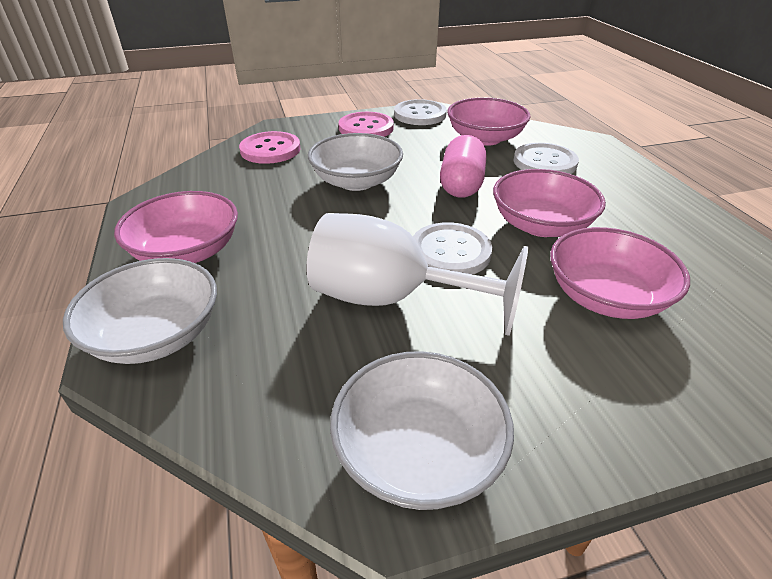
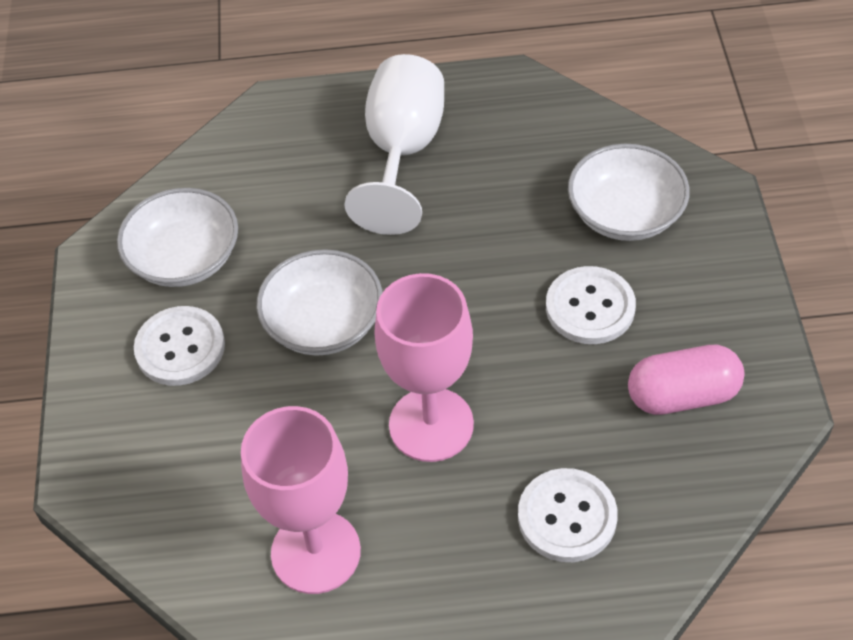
pink bowl: [114,191,238,263] [447,97,531,146] [493,169,606,237] [550,227,690,319] = 4 -> none = 0
pink button: [239,131,300,164] [338,112,394,137] = 2 -> none = 0
pink goblet: none = 0 -> [241,406,361,594] [374,273,474,462] = 2

